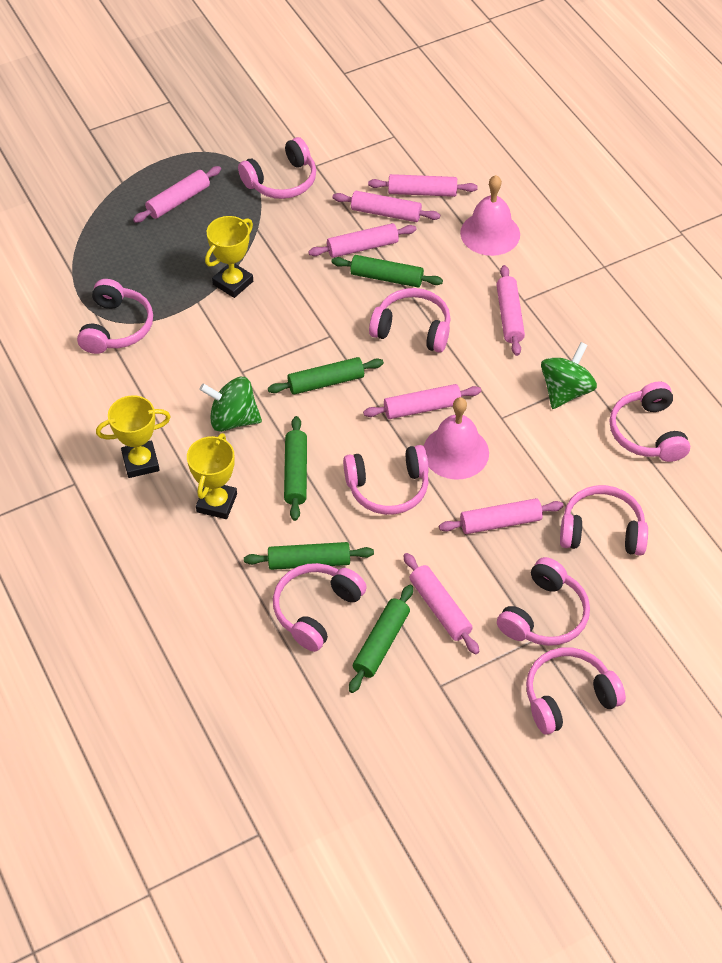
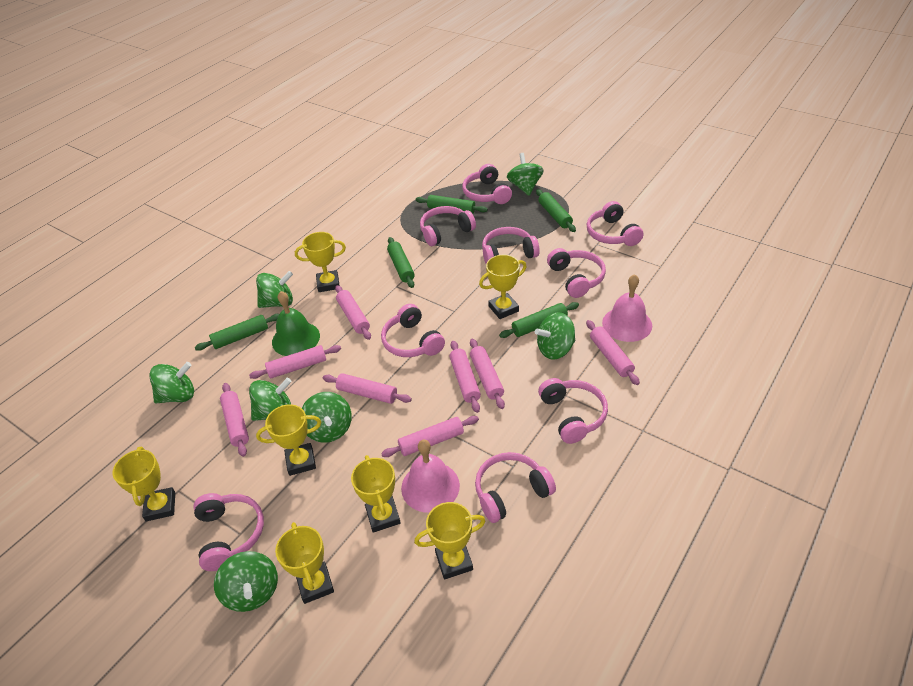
green bell: none = 0 -> [272,291,320,356] = 1
green spinning top: [199,377,262,432] [541,342,597,409] = 2 -> [149,362,194,403] [214,551,278,612] [249,378,292,421] [256,271,293,308] [302,392,352,443] [507,153,544,196] [535,312,576,360] = 7
yellow trophy: [96,395,171,478] [187,433,237,519] [205,216,253,298] = 3 -> [113,447,175,521] [256,404,321,476] [275,522,334,604] [295,232,346,292] [351,455,401,533] [414,502,486,579] [479,255,527,319] = 7

